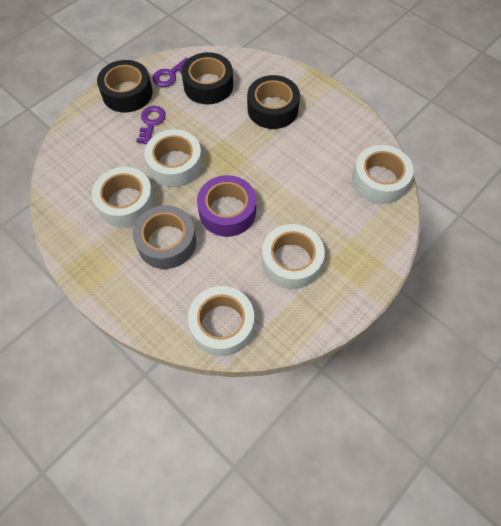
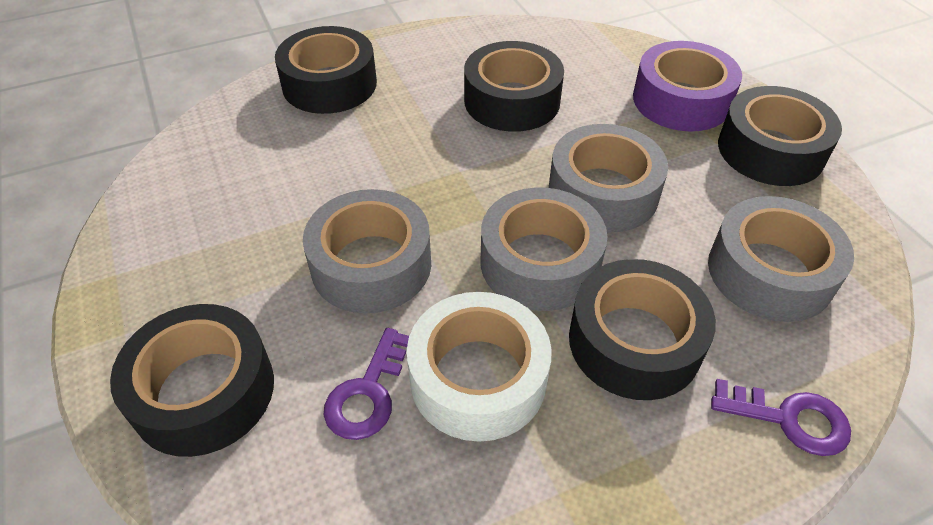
black tape: [97,60,153,112] [181,52,233,104] [247,75,300,129] = 3 -> [110,304,274,457] [275,26,377,114] [464,41,564,132] [569,259,716,400] [718,86,842,186] = 5
grey tape: [133,205,196,269] = 1 -> [303,189,431,313] [481,188,608,311] [549,124,668,233] [708,196,854,322] = 4
white tape: [92,167,155,228] [144,129,203,187] [188,286,254,356] [262,224,325,289] [352,145,414,204] = 5 -> [407,292,552,442] = 1

